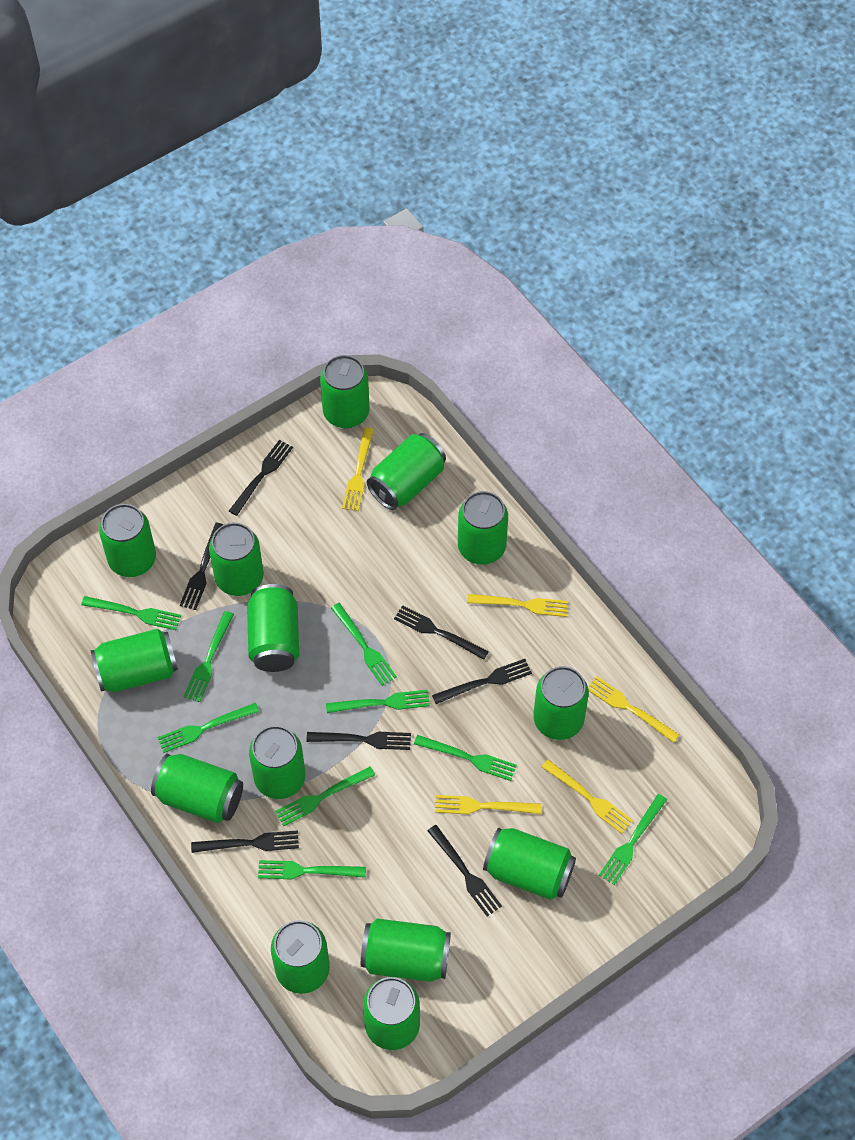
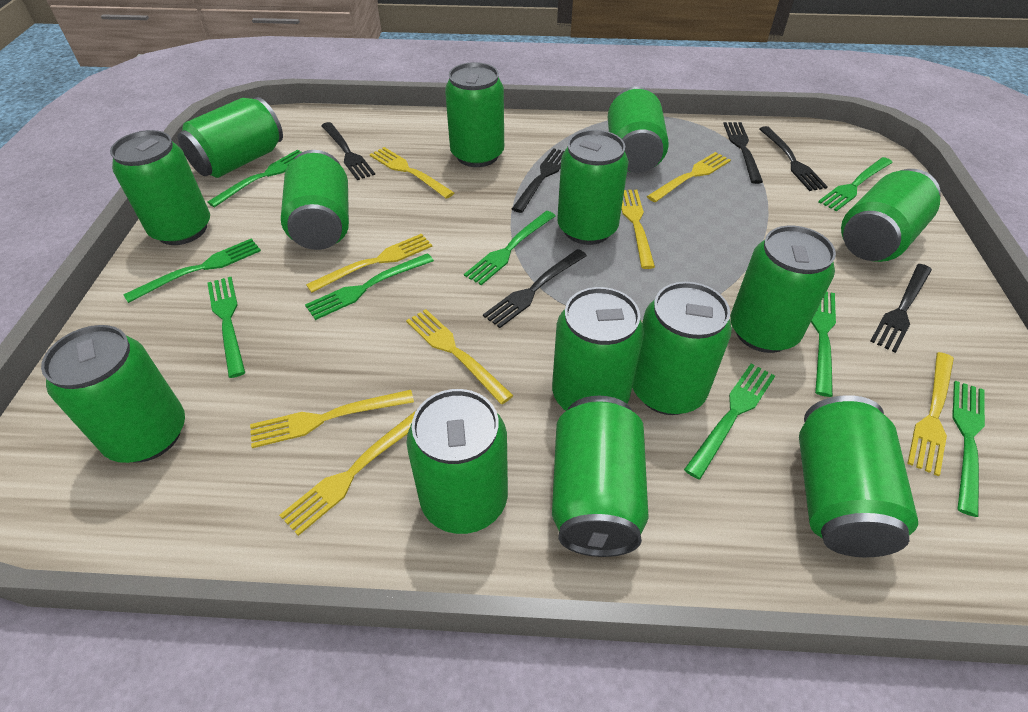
black fork: [180,523,224,610] [191,830,299,853] [229,440,293,516] [306,732,411,750] [394,605,489,660] [427,825,502,916] [432,659,532,704] = 7 -> [321,122,375,180] [483,249,587,328] [512,148,564,213] [723,122,763,184] [759,126,828,191] [870,264,932,353] = 6
yellow fork: [342,427,374,511] [435,795,541,814] [467,594,568,617] [541,759,633,834] [588,676,679,743] = 5 -> [250,390,414,448] [279,411,416,536] [306,234,432,293] [370,147,454,199] [406,309,514,404] [621,190,655,269] [647,152,731,202] [907,352,954,476] = 8

